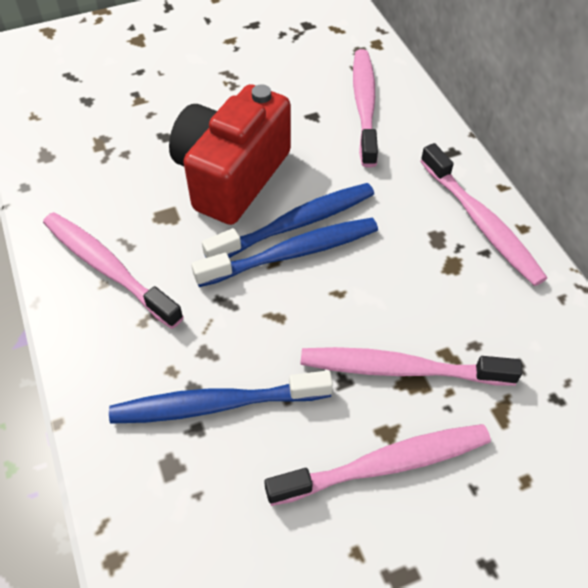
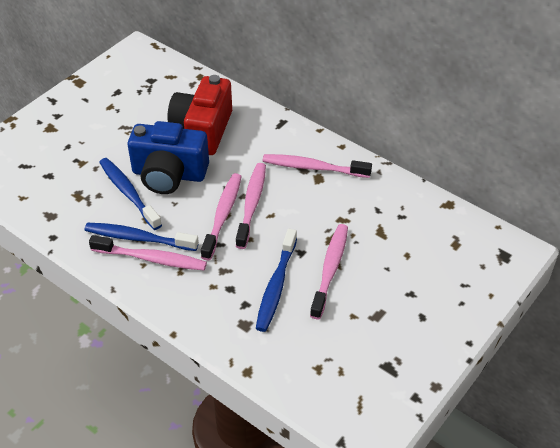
blue camera: none = 0 -> [128,121,209,194] = 1

